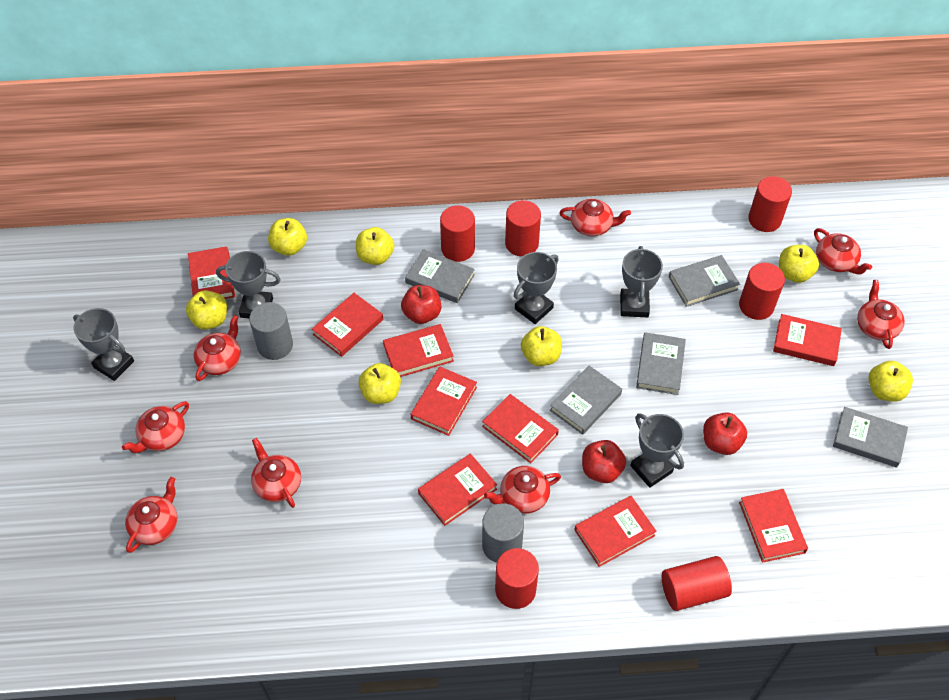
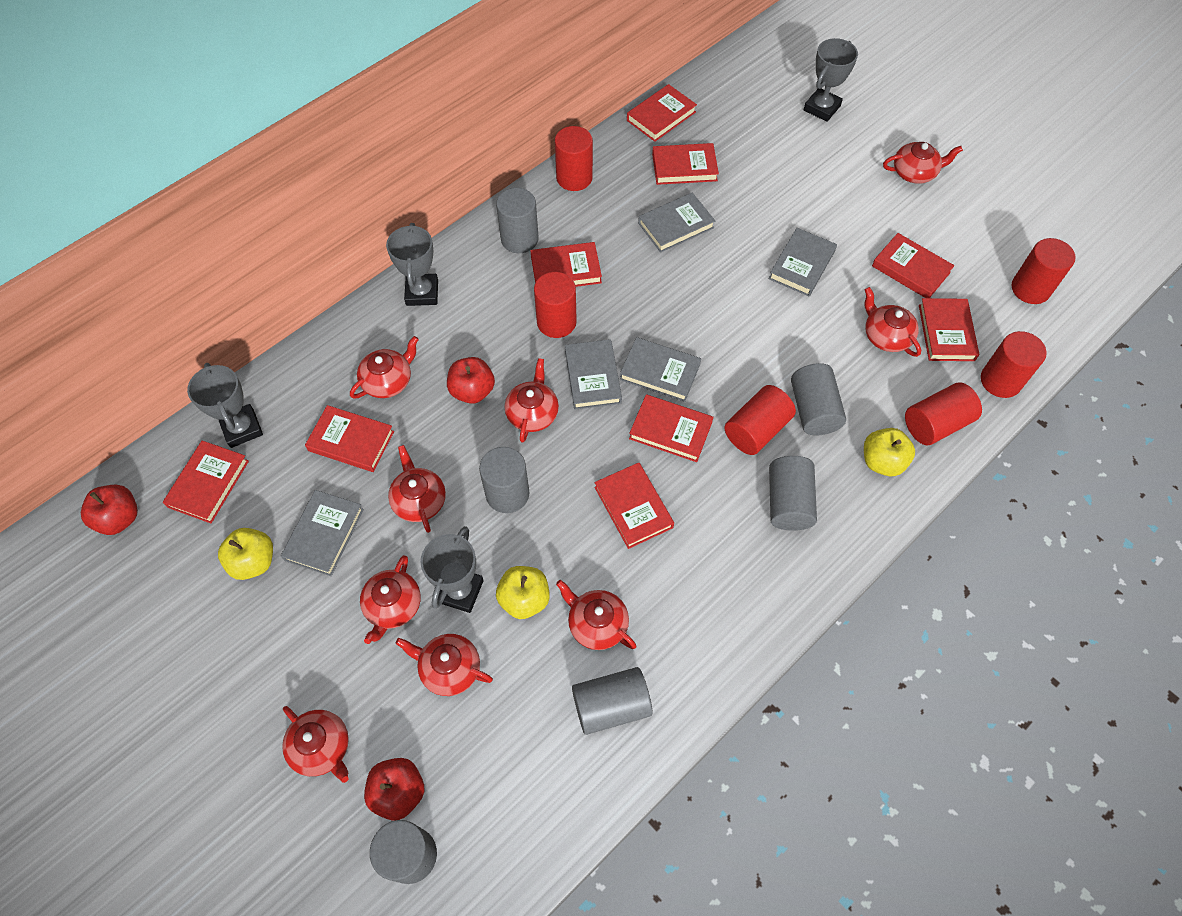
grey cylinder: [249,302,293,360] [482,503,524,563] = 2 -> [370,820,437,884] [479,447,529,513] [496,188,539,253] [572,667,652,735] [769,456,817,531] [791,363,846,435] = 6
grey trophy: [73,308,134,381] [216,251,281,318] [514,252,559,324] [620,246,663,317] [630,413,684,488] = 5 -> [187,363,263,448] [386,223,438,306] [421,526,484,613] [804,38,858,122] = 4
red teapot: [122,401,189,453] [125,477,177,553] [194,315,241,381] [251,438,301,508] [484,466,561,514] [560,199,631,237] [814,228,872,275] [857,280,905,349] = 8 -> [282,706,349,783] [350,336,419,399] [360,555,421,644] [388,445,446,533] [395,634,493,696] [504,358,559,443] [556,580,636,650] [864,287,921,357] [883,142,963,184] = 9
yellow apple: [186,290,227,330] [268,218,307,256] [356,227,394,265] [359,363,401,404] [521,326,562,366] [779,245,819,283] [868,361,913,402] = 7 -> [218,528,273,580] [496,566,550,619] [864,428,915,476] = 3

